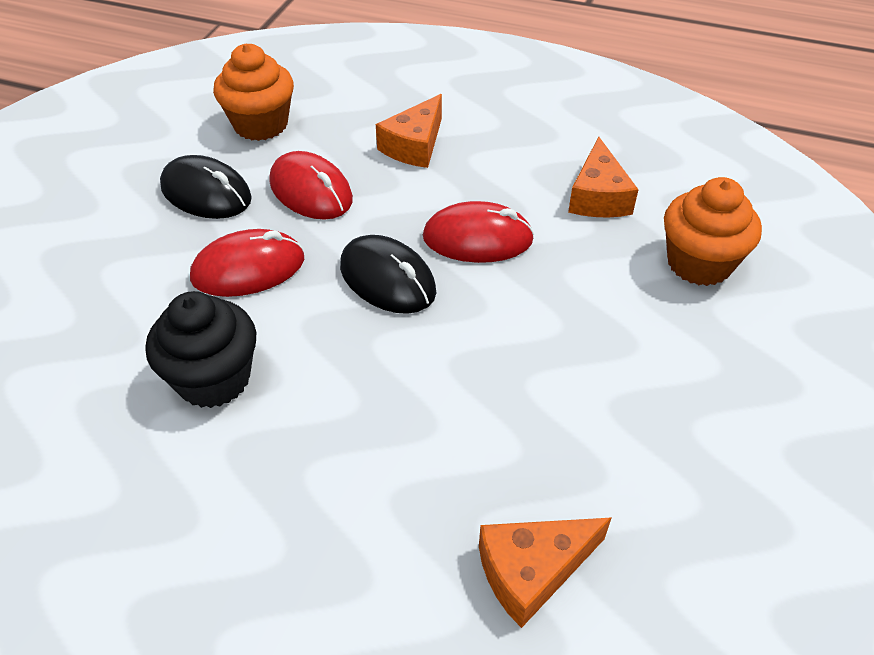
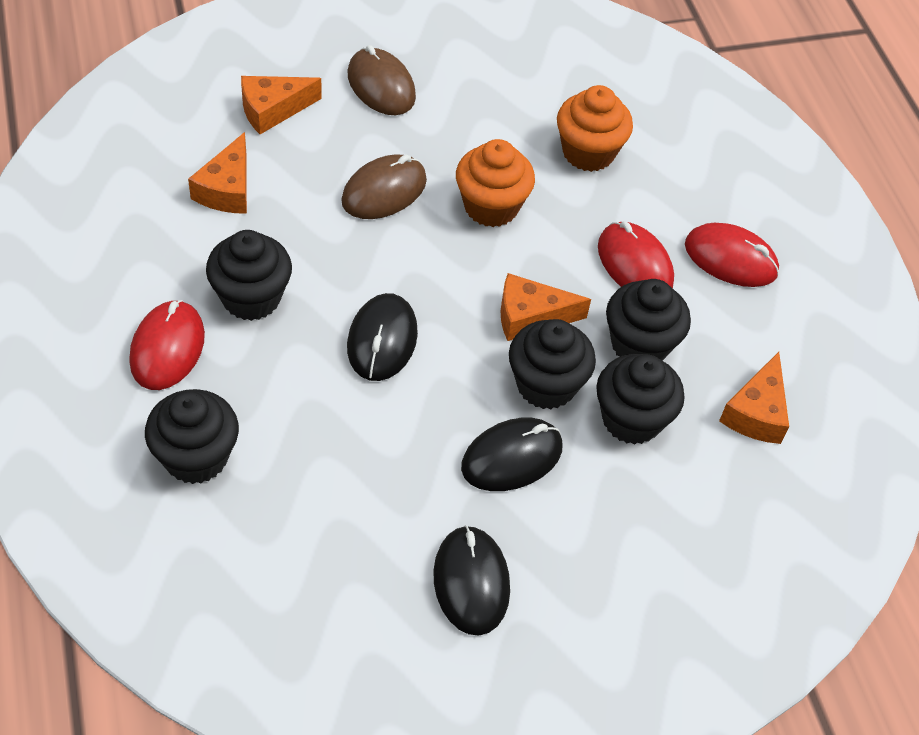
black cupcake: [146,291,256,408] = 1 -> [145,389,239,484] [206,230,292,321] [509,319,596,410] [596,354,685,445] [606,279,691,361] = 5
black mouse: [160,155,252,219] [340,235,436,314] = 2 -> [347,293,418,381] [433,525,510,635] [461,418,562,491] = 3
brown mouse: none = 0 -> [341,154,427,219] [347,45,416,115] = 2
orange cheese: [376,94,442,168] [479,518,611,628] [568,137,639,218] = 3 -> [188,132,247,214] [241,76,322,134] [501,273,591,341] [719,352,789,444] = 4

